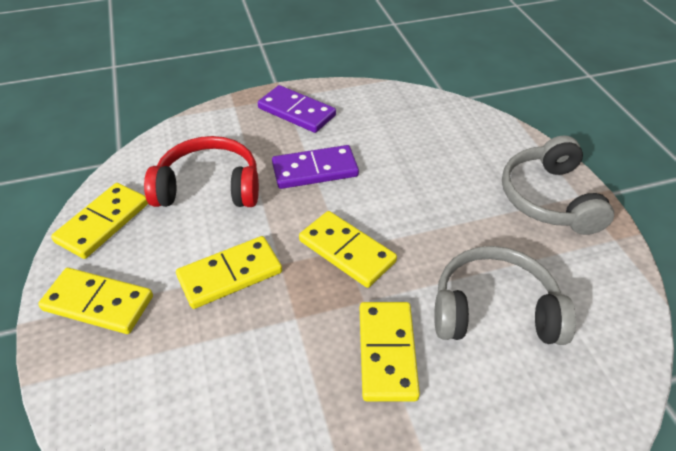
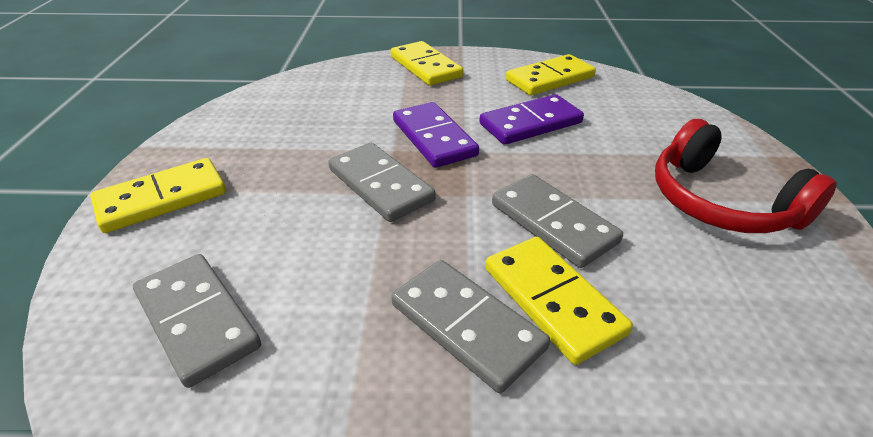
grey domino: none = 0 -> [133,254,261,388] [328,143,435,222] [391,260,550,393] [492,174,623,268] = 4
grey headphones: [434,246,576,345] [502,136,614,235] = 2 -> none = 0
yellow domino: [38,268,153,334] [51,183,148,259] [176,236,282,309] [299,211,397,288] [360,302,420,401] = 5 -> [90,158,226,233] [391,41,463,86] [485,237,633,365] [506,54,596,95] = 4

